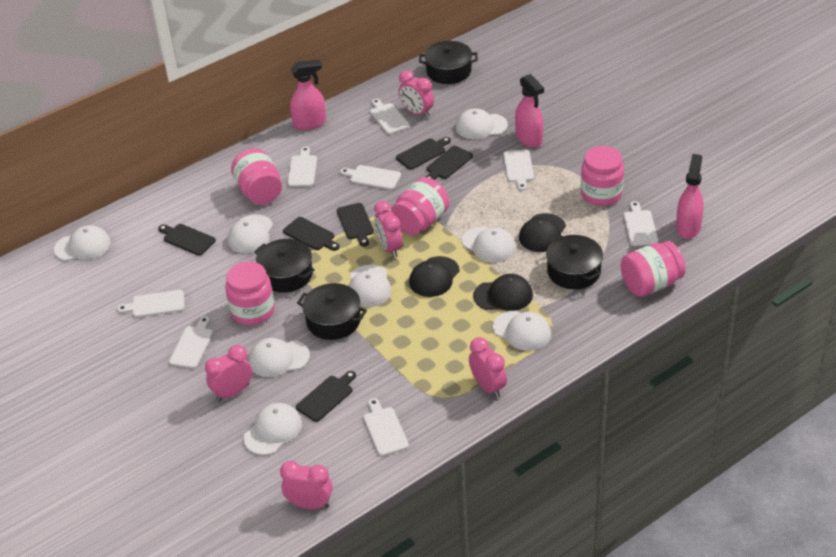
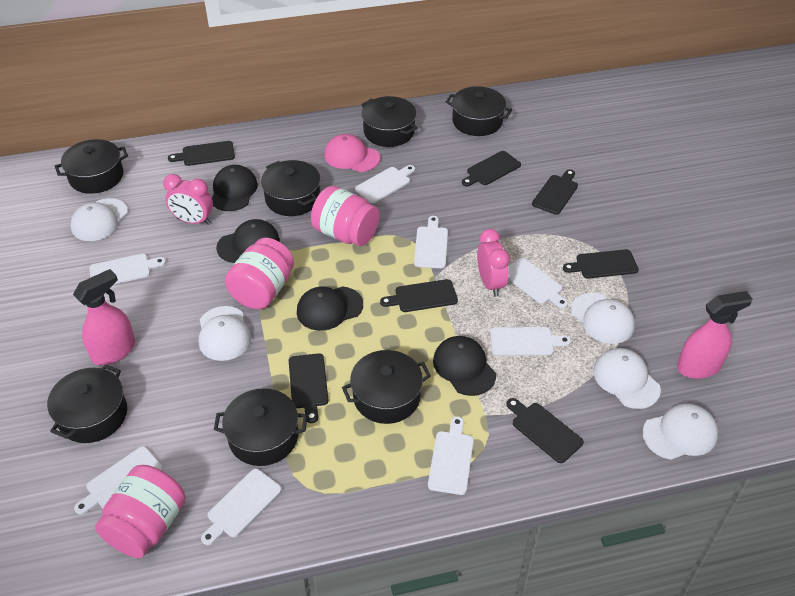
black cap: [409,256,460,297] [473,274,533,311] [519,213,566,252] = 3 -> [212,165,258,211] [216,219,280,263] [297,286,363,331] [433,336,496,396] = 4
black cutting board: [158,224,216,255] [283,217,340,251] [296,371,356,422] [337,203,374,247] [396,137,451,170] [426,146,473,180] = 6 -> [168,141,235,166] [289,353,329,423] [380,279,458,312] [462,151,521,186] [506,398,584,463] [532,170,578,215] [563,249,639,279] = 7
black pot: [254,239,315,293] [297,283,367,340] [419,41,478,84] [546,235,603,289] = 4 -> [47,364,127,443] [55,139,128,194] [214,388,307,466] [261,160,321,216] [342,350,431,424] [361,96,417,147] [446,86,512,136] = 7
pink cap: none = 0 -> [324,134,380,172] = 1
pink clock: [205,345,252,401] [280,461,332,509] [374,201,402,258] [398,70,434,118] [469,337,507,398] = 5 -> [163,174,213,225] [477,229,510,297] = 2
pink jar: [225,261,275,325] [231,148,282,205] [391,177,449,235] [581,146,624,206] [621,241,686,297] = 5 -> [95,465,186,558] [225,238,294,309] [311,186,380,246] = 3
pink spray bottle: [290,59,326,130] [515,74,544,147] [676,154,704,239] = 3 -> [73,269,135,365] [677,291,753,379] = 2
white cap: [54,225,111,261] [228,215,273,253] [243,403,302,455] [249,338,310,377] [349,265,391,307] [456,109,508,139] [462,227,516,263] [493,311,551,351] = 8 -> [71,198,128,241] [199,306,251,361] [571,293,635,344] [593,348,661,409] [642,403,718,460] = 5

